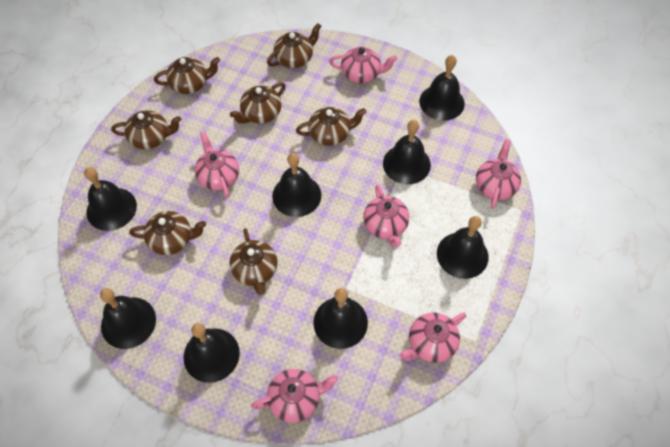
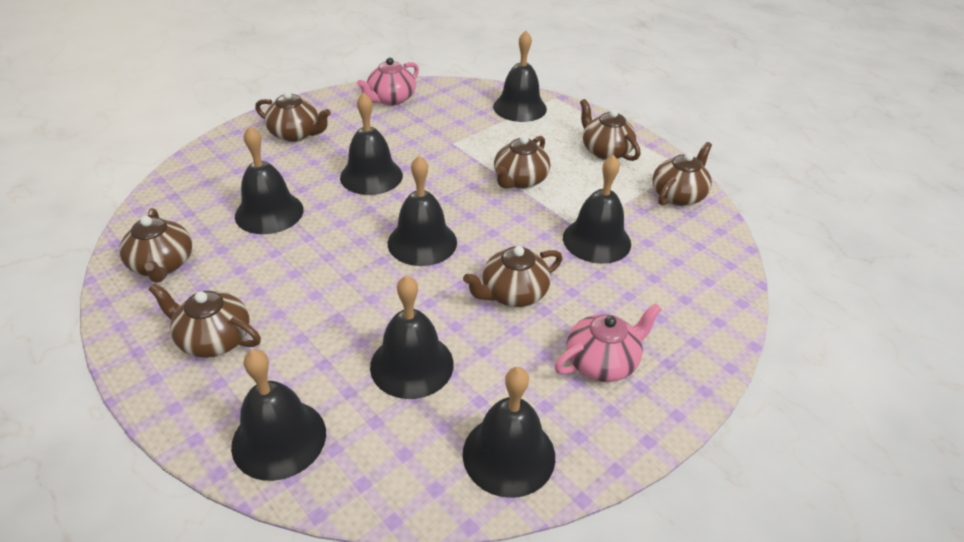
pink teapot: [195,132,239,198] [251,369,338,423] [329,47,397,83] [363,184,409,247] [400,312,466,363] [476,140,521,209] = 6 -> [357,57,419,105] [554,304,662,382] = 2

